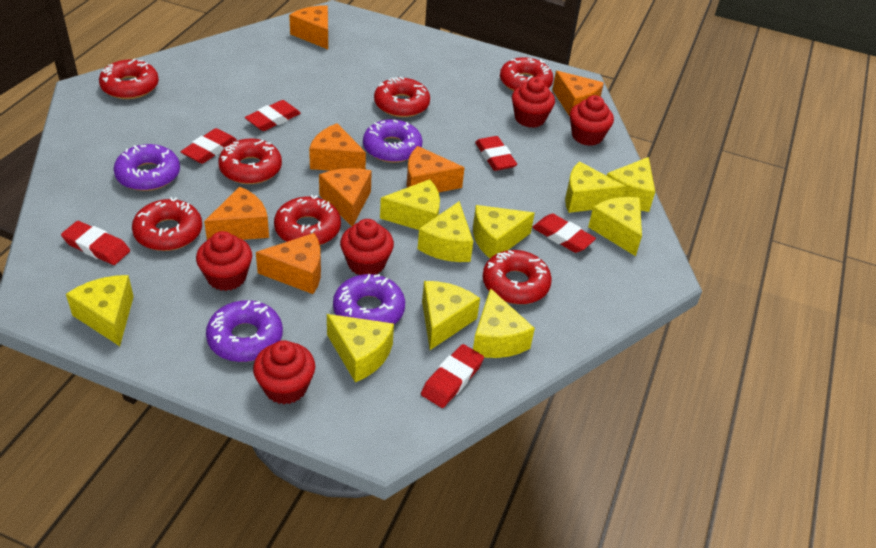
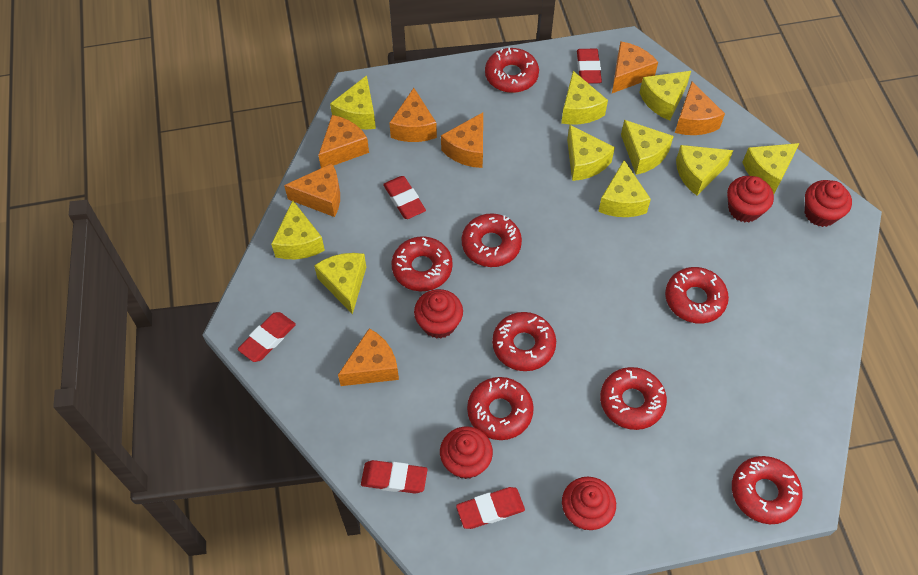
purple donut: [113,144,180,191] [206,300,283,362] [333,274,405,324] [363,119,423,163] = 4 -> none = 0
red donut: [99,59,159,99] [132,197,202,251] [218,139,282,184] [274,195,341,245] [374,77,430,117] [482,250,552,304] [500,57,553,91] = 7 -> [391,236,453,291] [462,213,522,267] [467,377,534,440] [485,48,539,93] [492,312,556,371] [600,367,667,430] [665,267,729,324] [732,456,803,524] = 8
red eraser: [61,221,130,265] [180,128,237,164] [245,100,301,131] [421,344,484,408] [475,136,517,171] [532,214,596,253] = 6 -> [238,312,296,362] [361,460,428,494] [383,176,426,219] [456,487,525,529] [577,49,602,84] = 5

